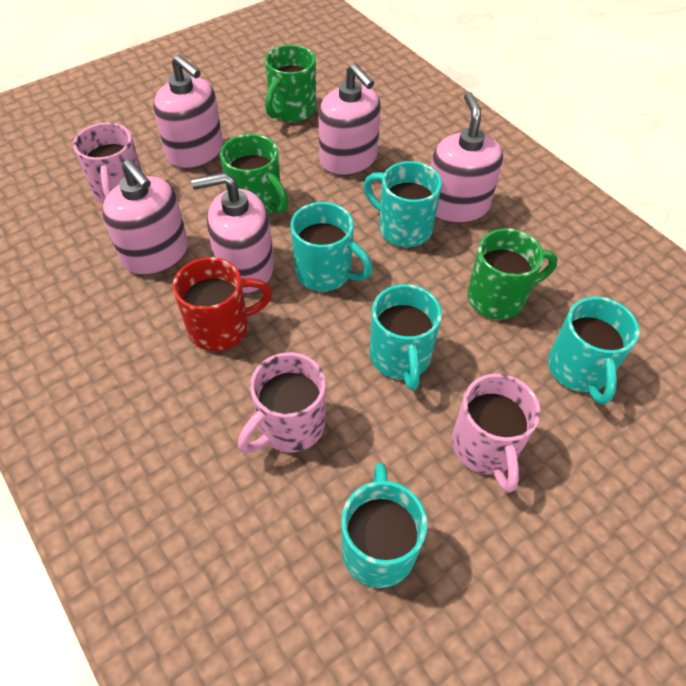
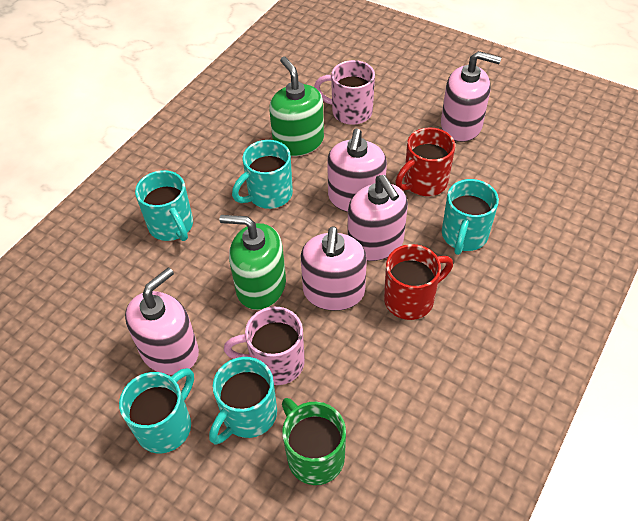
green mug: [220,134,289,215] [265,45,316,122] [467,228,558,320] = 3 -> [282,398,346,485] = 1
green soap dispenser: none = 0 -> [220,215,286,310] [269,57,324,156] = 2
pink mug: [73,123,142,204] [238,352,326,453] [452,374,541,493] = 3 -> [224,307,305,385] [314,60,375,125] = 2
red mug: [173,257,272,351] = 1 -> [384,244,453,320] [395,127,455,196] = 2

